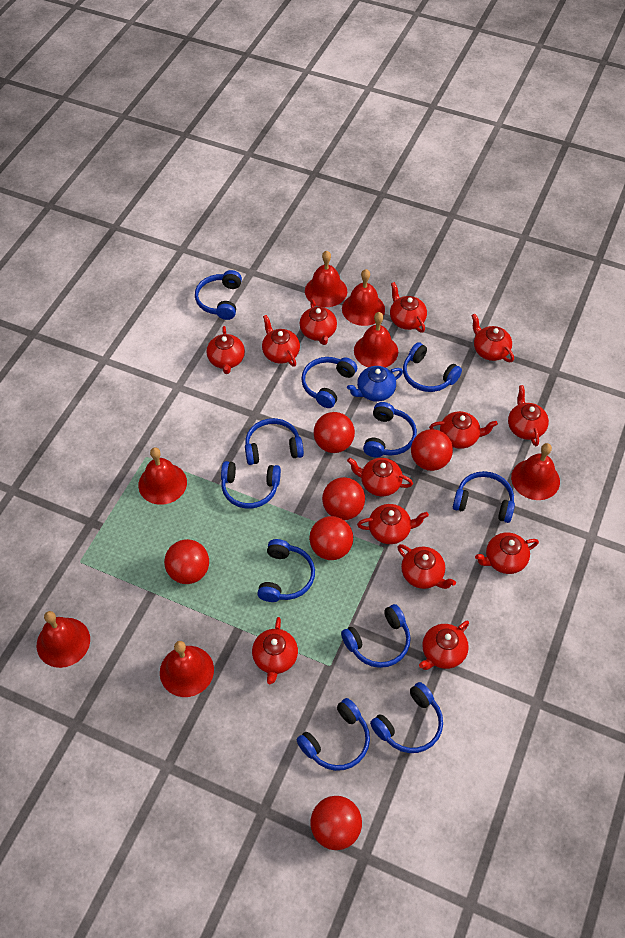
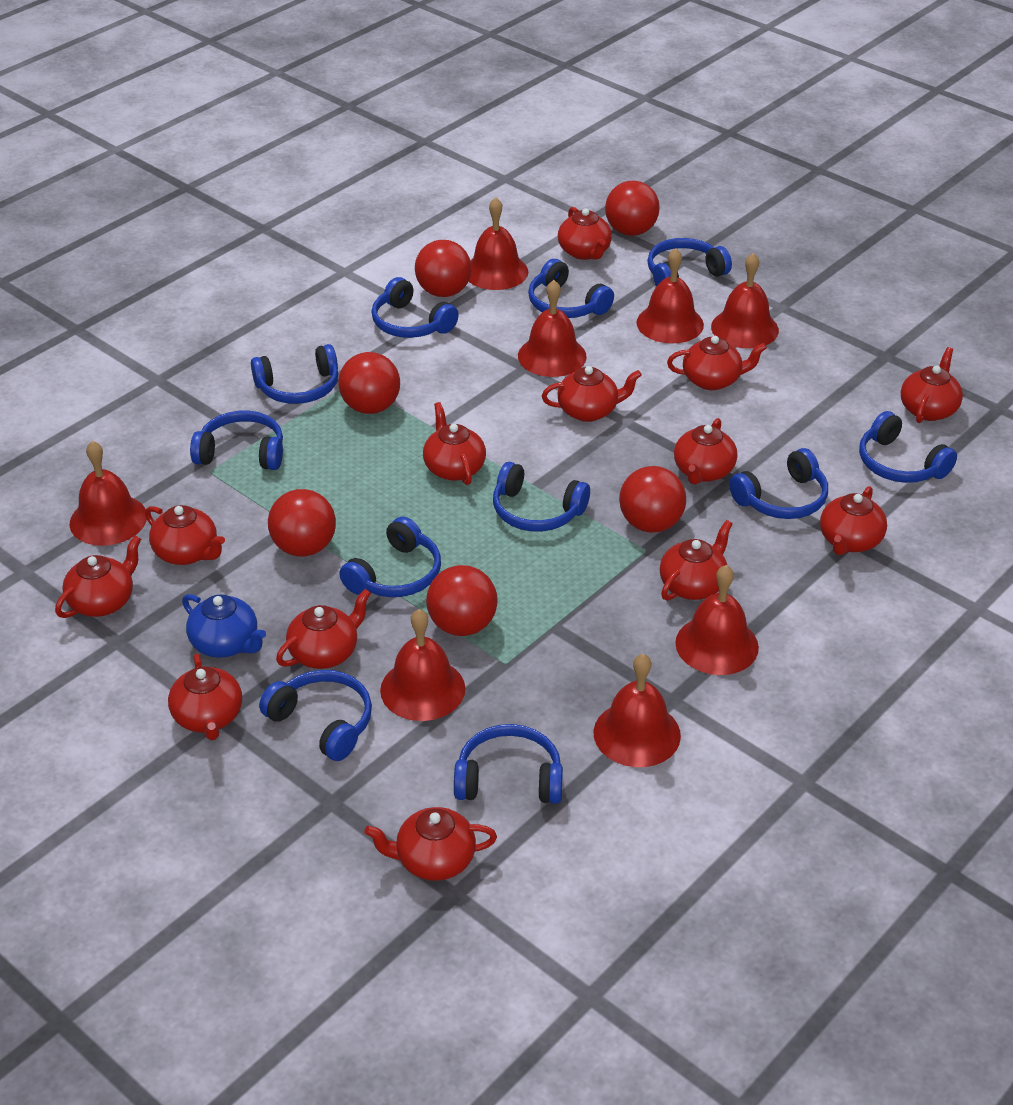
red bell: [37,611,90,668] [138,447,187,505] [160,641,214,697] [305,251,347,307] [342,269,385,326] [354,312,398,368] [511,443,560,500] = 7 -> [70,441,147,546] [380,609,465,721] [469,197,528,290] [518,280,587,377] [594,654,681,767] [636,248,704,344] [675,565,759,675] [711,253,779,349] = 8

